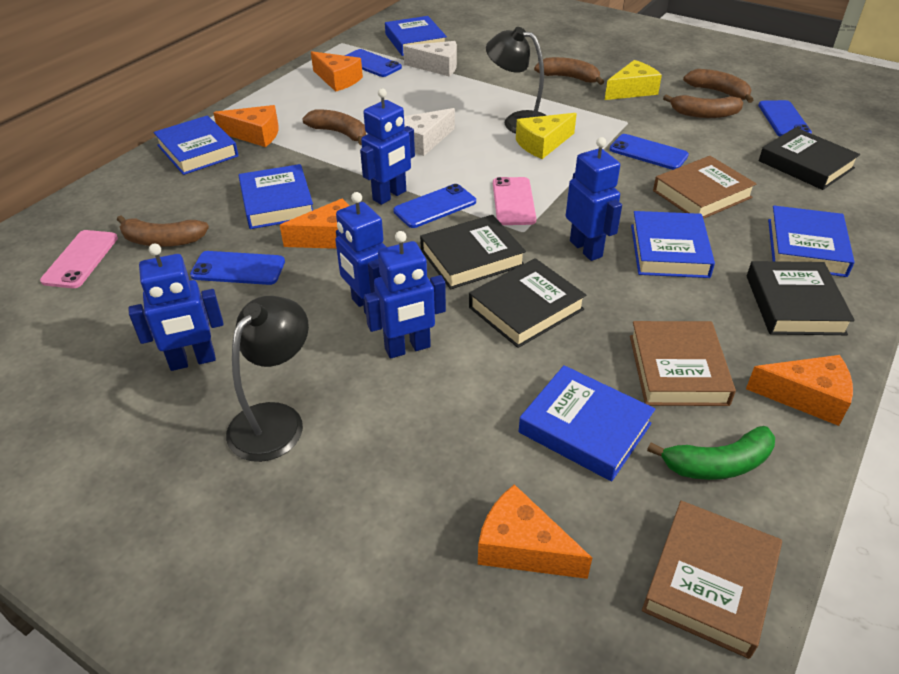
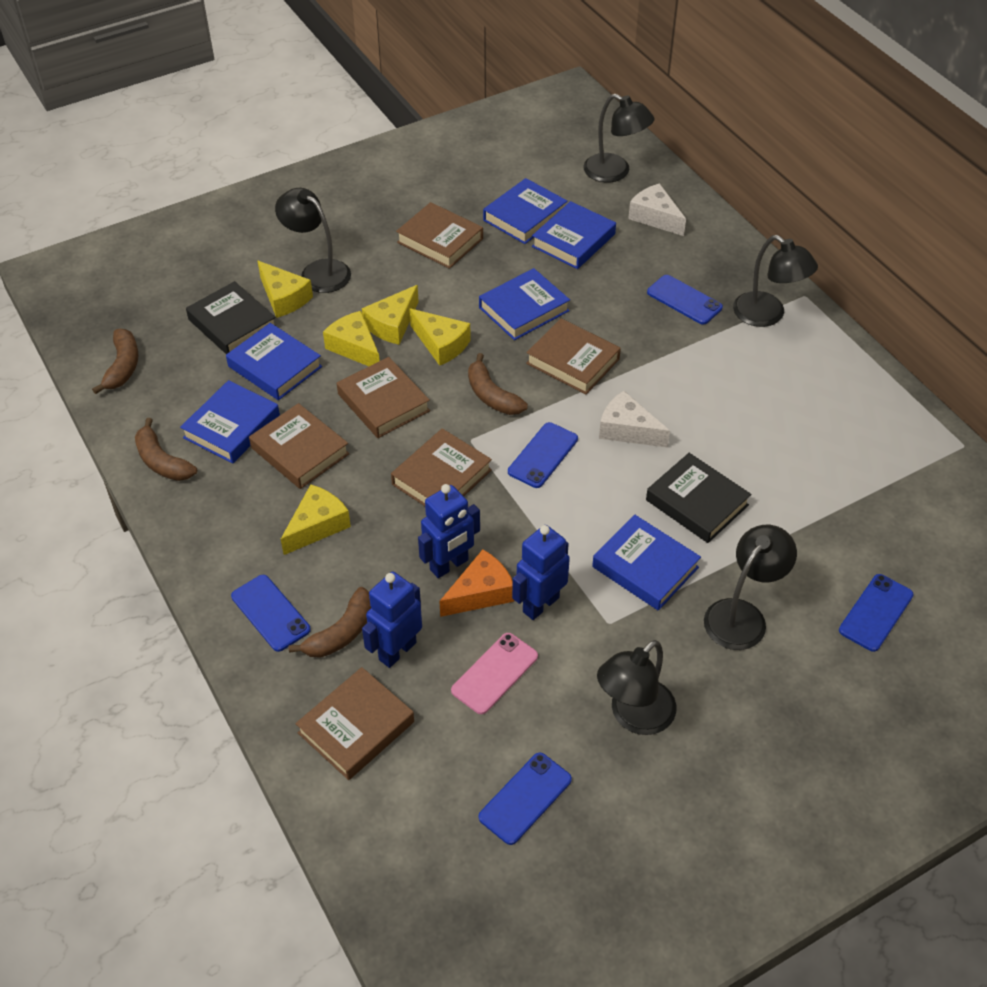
black book: [420,215,526,289] [469,258,586,348] [747,261,855,335] [759,127,860,190] = 4 -> [186,281,276,354] [646,453,751,543] = 2
black lamp: [226,296,309,462] [486,27,547,134] = 2 -> [275,188,351,293] [583,94,655,182] [597,640,677,735] [704,525,797,650] [733,235,818,327] = 5
blue robot: [128,244,224,371] [335,192,386,314] [360,88,415,205] [364,231,446,359] [566,137,622,261] = 5 -> [362,571,422,668] [418,484,480,578] [512,525,570,620] = 3
brown banana: [117,216,209,247] [302,109,366,145] [534,57,604,85] [663,94,743,118] [683,69,753,103] = 5 -> [92,329,139,394] [135,418,197,481] [289,587,371,658] [468,353,528,415] = 4
brown book: [630,321,736,406] [642,501,782,659] [653,156,757,219] = 3 -> [249,403,350,489] [295,667,414,780] [337,357,430,438] [391,428,492,506] [396,202,483,269] [526,318,621,394] = 6
green banana: [647,426,775,480] = 1 -> none = 0
orange cheese: [213,105,279,147] [280,199,349,249] [311,51,363,92] [478,484,592,579] [746,355,853,426] = 5 -> [439,550,514,617] = 1
pink phone: [40,230,118,288] [493,177,536,225] = 2 -> [451,633,538,714] = 1
yellow cheese: [516,113,577,159] [605,60,662,100] = 2 -> [258,261,313,318] [281,485,351,555] [323,311,380,366] [362,285,419,345] [409,308,471,366] = 5

